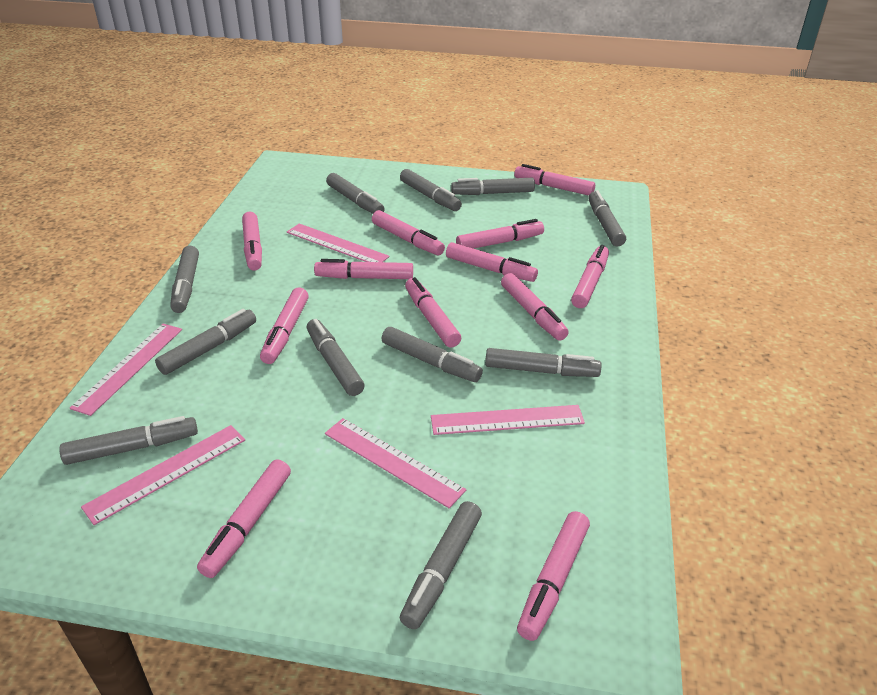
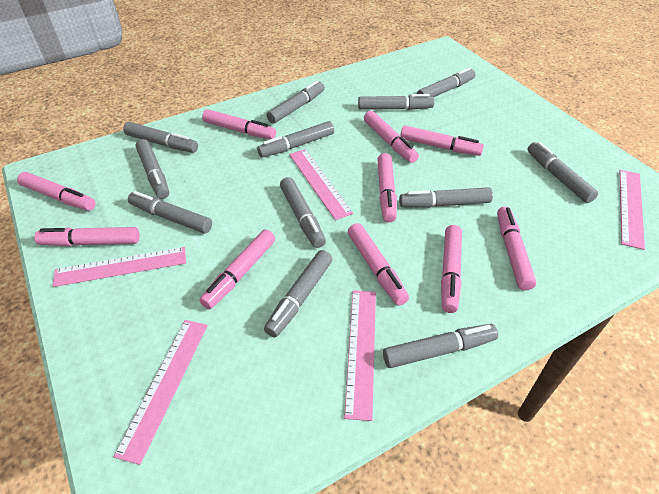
grey marker: [59,416,198,465] [155,309,256,375] [170,246,199,313] [307,319,365,396] [326,173,385,214] [382,327,483,382] [400,169,462,211] [400,501,482,629] [451,178,535,195] [485,348,602,377] [588,190,626,246] = 11 -> [123,122,198,153] [128,191,212,234] [136,139,169,199] [257,121,334,158] [264,250,332,337] [267,80,325,124] [280,177,326,248] [358,94,435,110] [383,324,498,368] [399,187,493,208] [417,67,475,97] [527,142,598,203] = 12
pink marker: [197,460,291,578] [242,212,262,270] [260,287,309,364] [314,259,413,279] [372,210,445,256] [405,277,461,348] [446,242,538,282] [456,219,544,249] [501,273,569,341] [514,164,595,196] [517,511,590,641] [571,245,609,308] = 12 -> [17,172,95,211] [34,227,140,246] [199,229,275,309] [202,109,276,139] [348,223,409,306] [364,111,419,163] [377,153,397,222] [400,126,484,156] [441,225,462,313] [497,207,536,290] = 10

